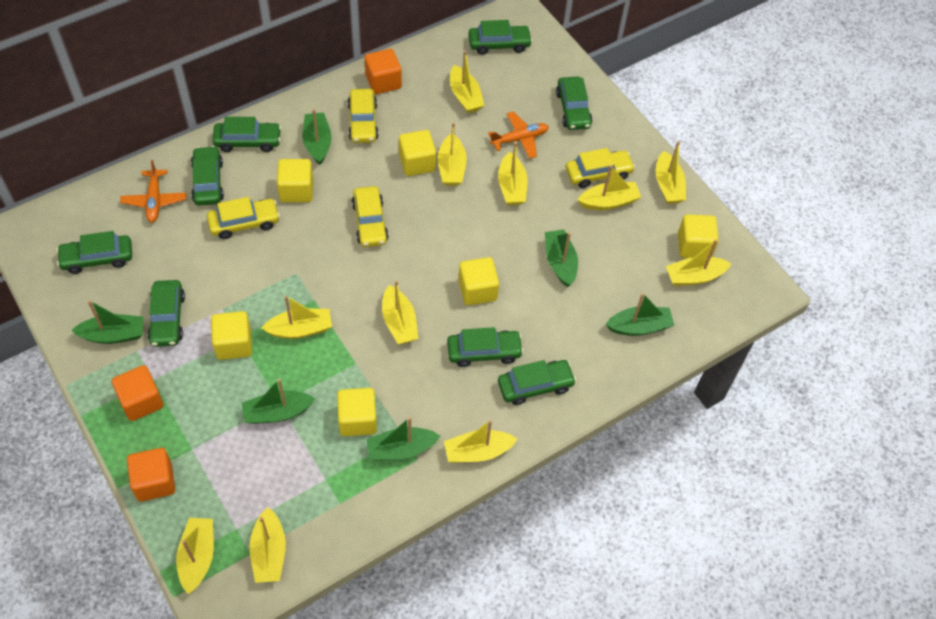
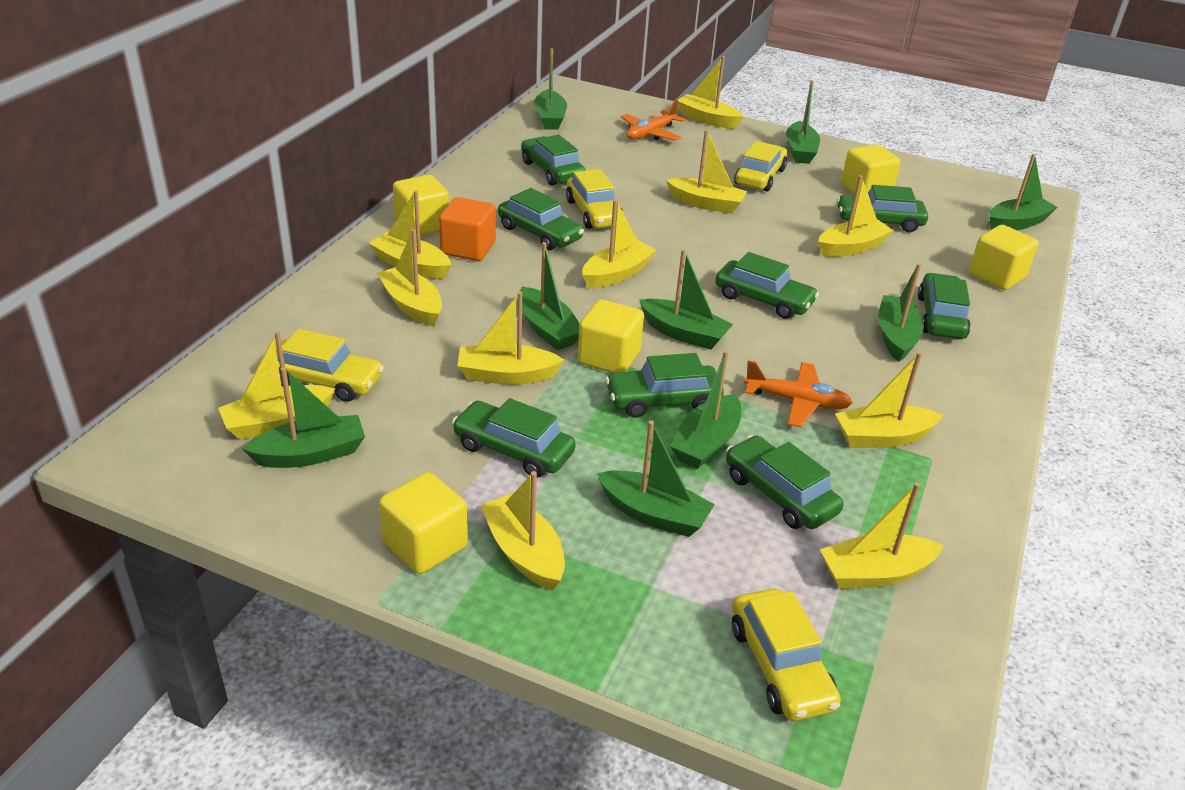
green boat: [71,300,144,344] [242,378,316,424] [302,109,331,165] [366,417,440,461] [545,229,578,287] [606,293,675,336] = 6 -> [242,367,365,468] [520,242,580,350] [534,49,567,130] [597,421,715,537] [639,249,733,349] [670,350,741,469] [786,81,820,164] [878,263,924,362] [989,154,1058,230] = 9
orange cube: [112,365,164,421] [127,448,175,501] [365,49,402,94] = 3 -> [439,197,496,261] = 1
yellow cube: [211,311,252,360] [277,159,313,202] [337,388,377,436] [399,130,436,176] [458,257,499,305] [678,214,719,258] = 6 -> [379,472,468,574] [393,175,449,236] [577,299,644,373] [841,144,901,194] [969,225,1038,290] = 5

